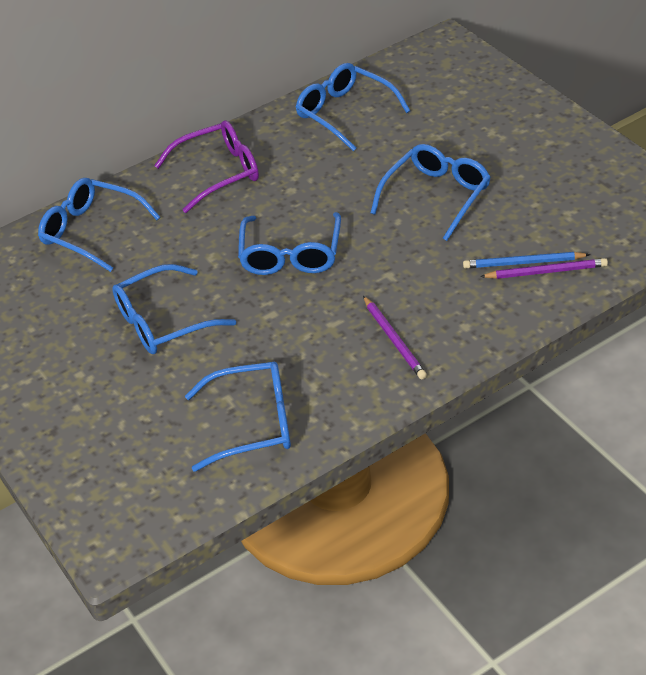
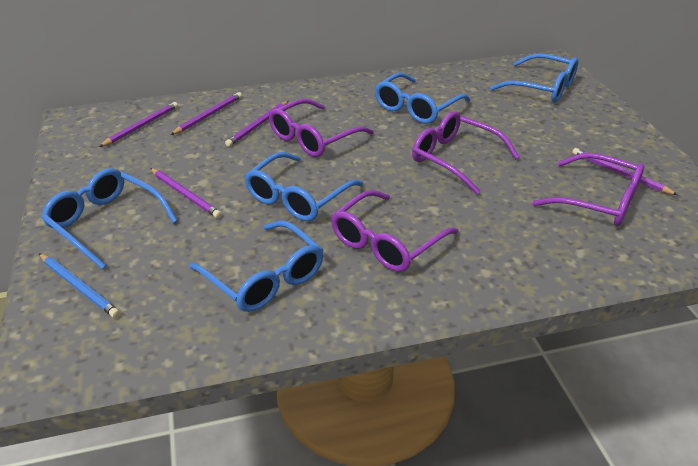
blue glasses: [38,178,160,272] [112,264,236,354] [185,362,291,472] [238,212,341,275] [295,63,410,151] [370,144,491,241] = 6 -> [41,168,178,269] [189,220,323,312] [244,152,363,221] [375,73,470,124] [490,53,579,102] = 5
purple glasses: [154,120,259,213] = 1 -> [269,99,374,157] [331,190,458,272] [412,111,520,194] [532,153,645,226] = 4
purple pencil: [363,296,427,379] [480,258,608,279] = 2 -> [99,102,178,147] [150,168,222,218] [170,92,242,135] [225,101,289,147] [572,148,678,195] = 5

